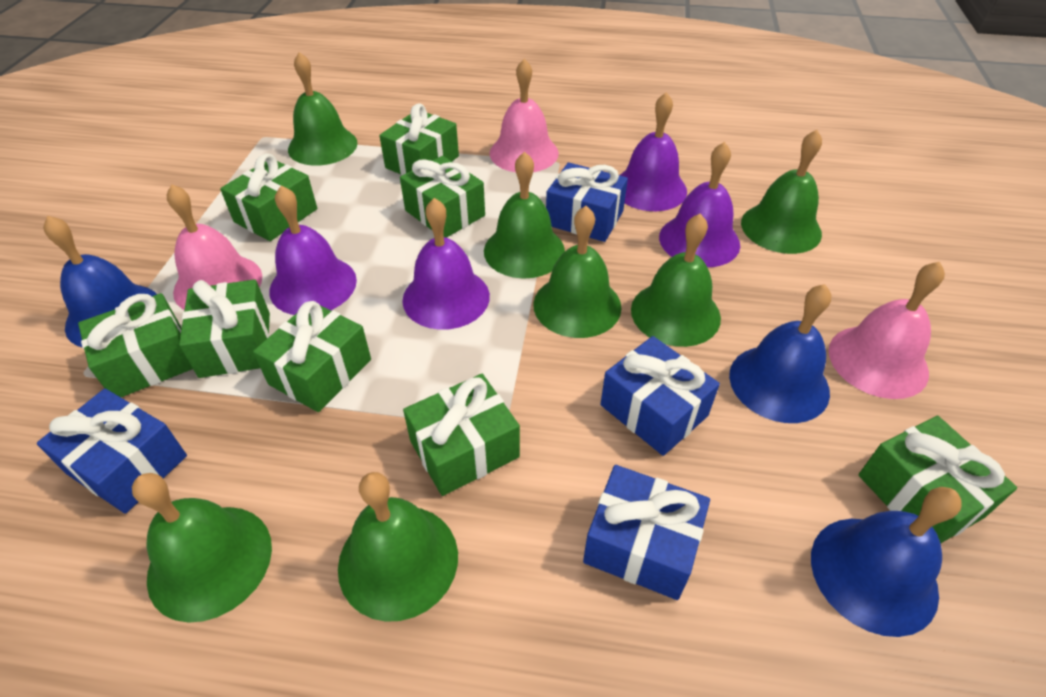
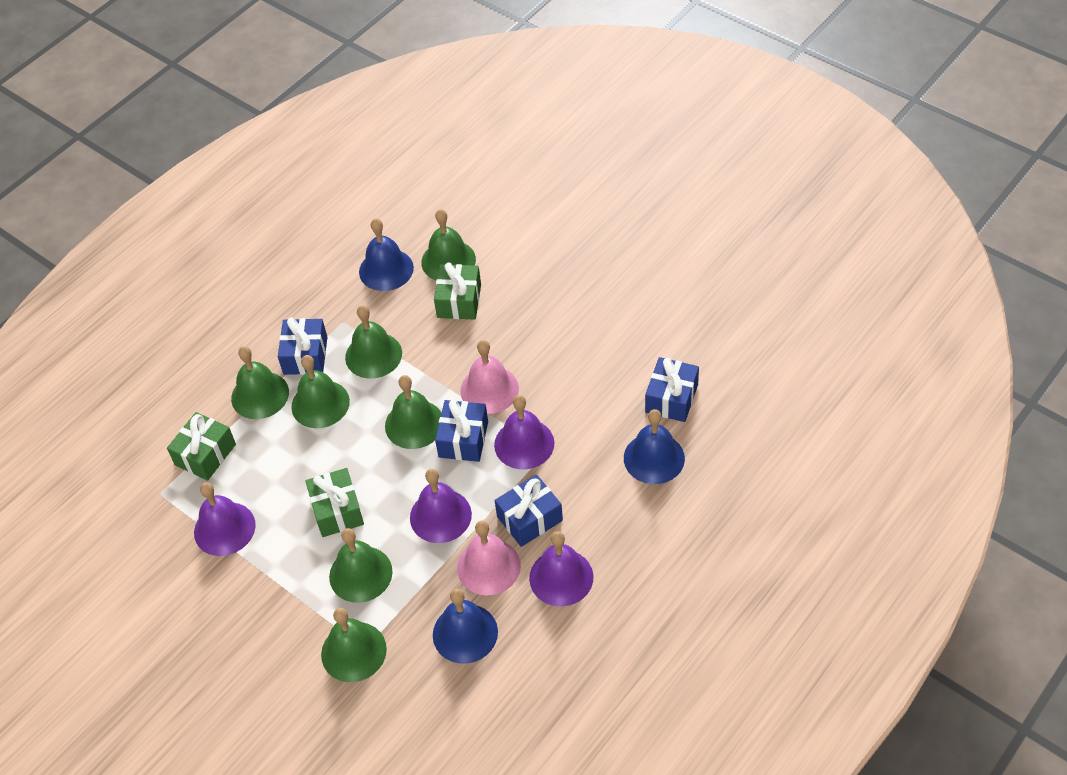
green gift: [78,293,193,397] [179,279,270,378] [220,153,317,241] [253,301,371,412] [379,103,459,175] [400,156,485,238] [403,374,520,496] [858,416,1017,543] = 8 -> [167,412,236,481] [306,468,364,537] [434,262,481,320] = 3
pink bell: [167,184,262,310] [490,59,559,172] [829,262,945,399] = 3 -> [457,521,521,595] [460,340,519,414] = 2

